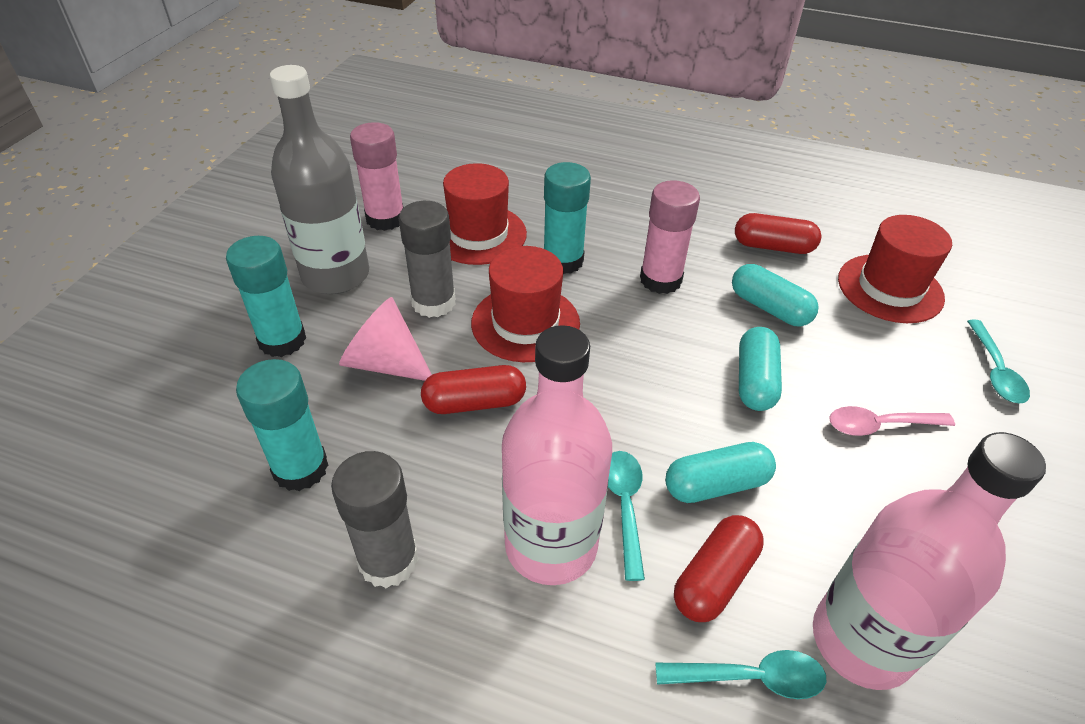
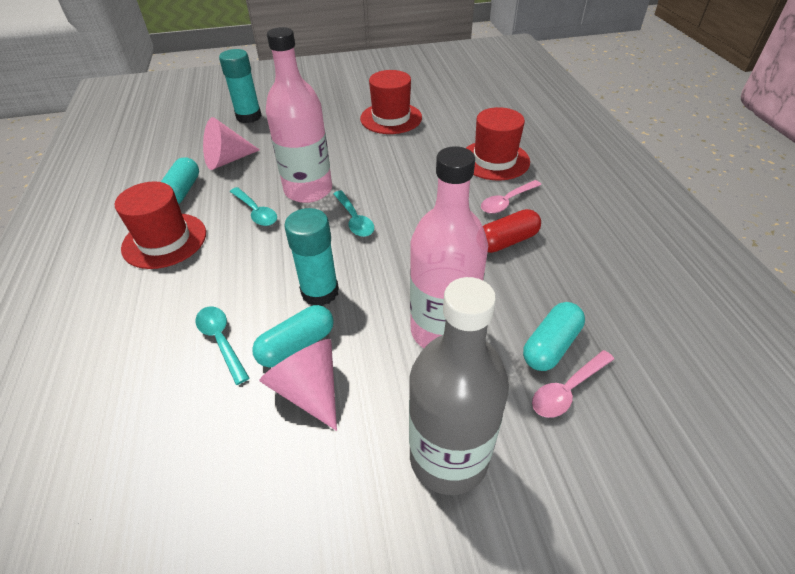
grey glue stick: [331,451,419,588] [399,201,456,318] = 2 -> none = 0
pink cone: [339,297,432,381] = 1 -> [203,117,260,170] [260,339,337,431] = 2
pink glue stick: [350,122,404,231] [640,180,700,294] = 2 -> none = 0
pink spoon: [829,406,955,436] = 1 -> [481,180,541,214] [532,350,614,418] = 2
red capsule: [421,365,526,414] [674,515,764,622] [735,213,821,254] = 3 -> [483,209,541,253] = 1
turquoise glue stick: [226,236,306,357] [236,359,328,491] [544,162,591,274] = 3 -> [219,49,262,123] [284,208,339,306] = 2

